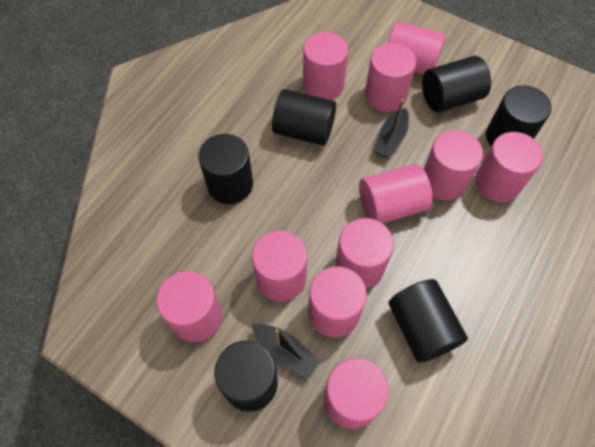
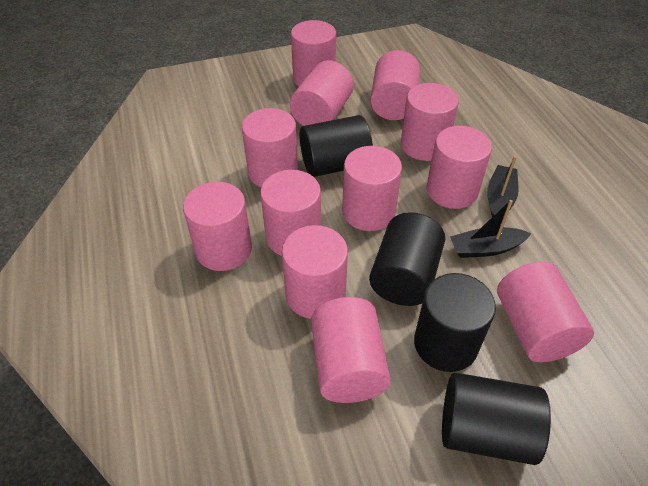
black cylinder: [198,134,253,204] [214,340,278,412] [272,89,336,146] [389,279,468,363] [422,56,491,113] [486,85,552,146] = 6 -> [299,115,373,177] [369,212,445,306] [414,273,496,372] [442,373,551,465] = 4
pink cylinder: [156,271,222,342] [252,231,307,302] [303,32,348,100] [308,266,367,338] [324,358,389,429] [335,218,394,289] [359,164,433,223] [365,43,416,112] [388,21,446,75] [424,130,483,200] [475,132,543,202] = 11 -> [183,182,252,271] [242,108,298,187] [260,170,321,256] [282,225,348,319] [290,60,354,126] [291,20,336,86] [311,297,391,403] [342,146,402,231] [371,50,420,120] [401,83,459,161] [427,126,492,209] [497,261,594,362] = 12

